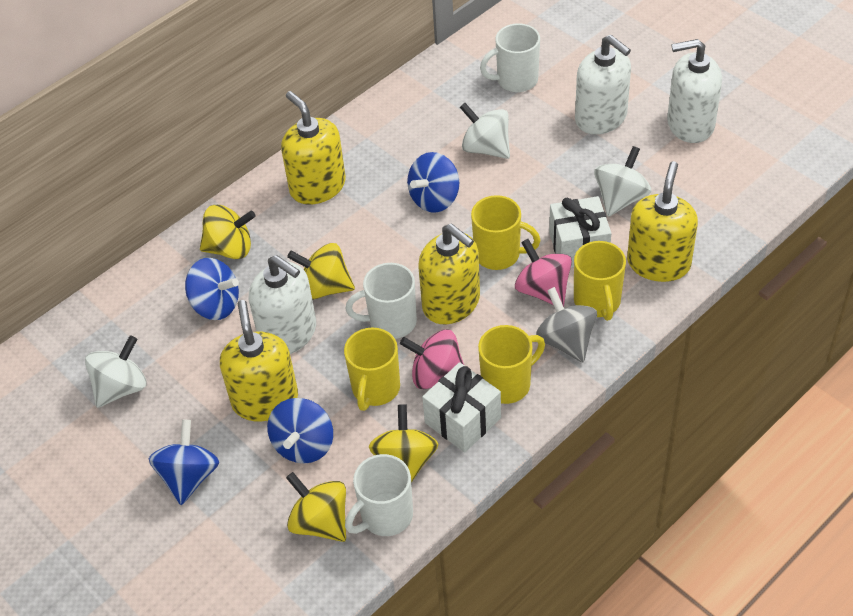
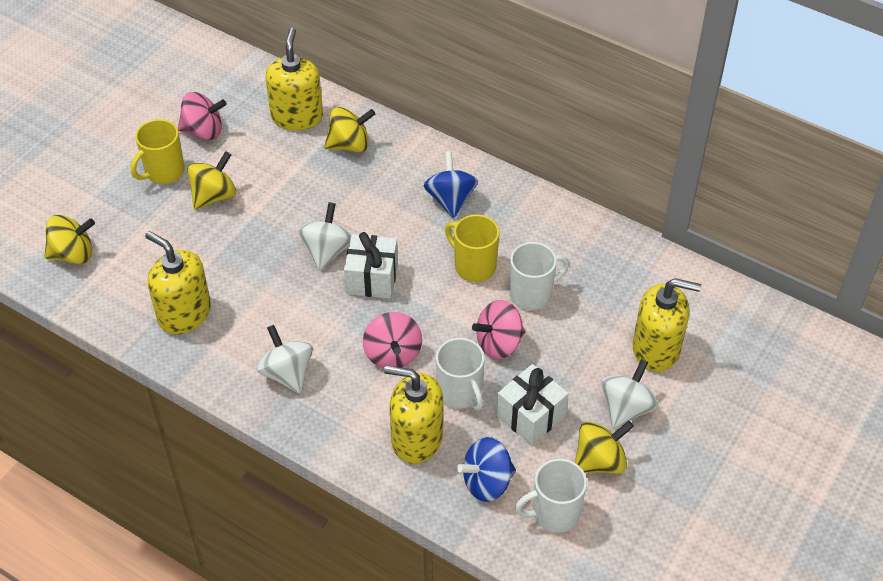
blue spinning top: [149,420,219,505] [185,258,239,320] [267,398,333,463] [407,152,459,213] = 4 -> [424,151,478,218] [457,437,516,502] = 2
grey spinning top: [536,287,597,362] = 1 -> none = 0
pink spinning top: [400,329,464,389] [515,239,572,307] = 2 -> [178,92,227,140] [363,312,422,368] [472,300,525,359] = 3
white soap dispenser: [249,255,316,354] [575,35,631,135] [667,39,722,143] = 3 -> none = 0
yellow mug: [344,328,400,411] [471,195,540,270] [478,325,545,404] [574,241,626,321] = 4 -> [131,119,185,184] [445,214,500,282] = 2

